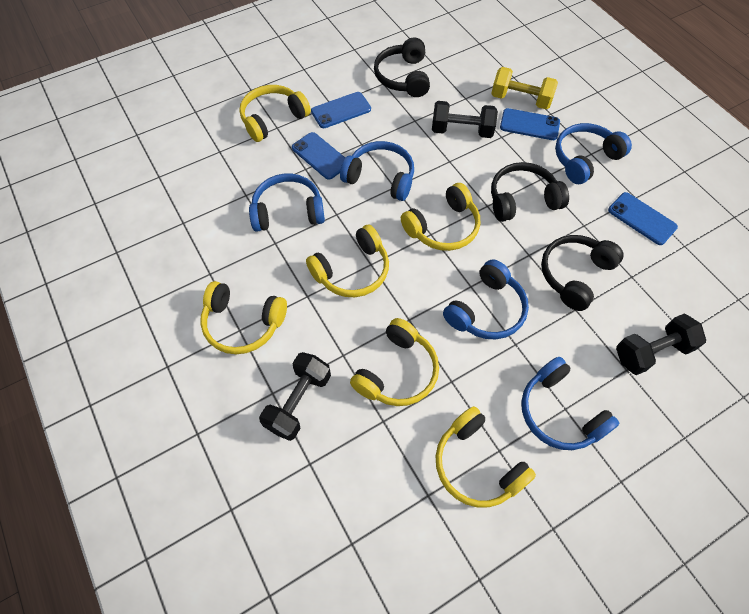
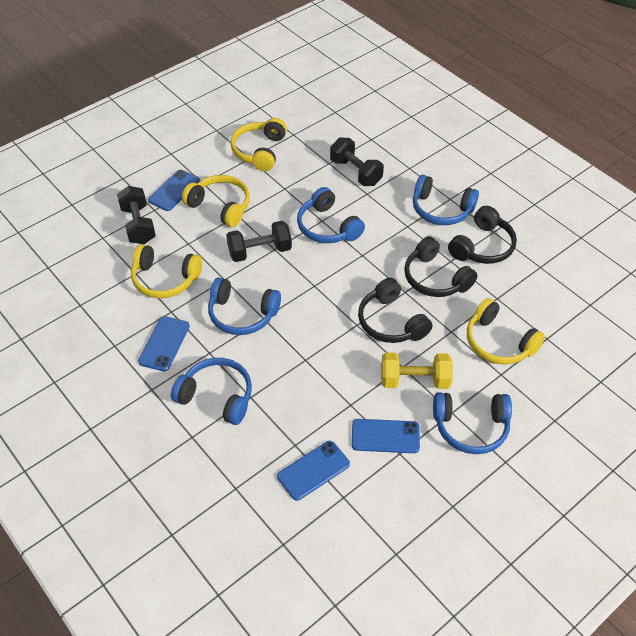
yellow headphones: [201,281,287,354] [240,85,311,142] [306,225,389,297] [350,318,439,406] [401,183,480,251] [435,407,536,507] = 6 -> [131,244,202,298] [182,175,250,227] [230,118,287,171] [467,298,545,365] = 4

